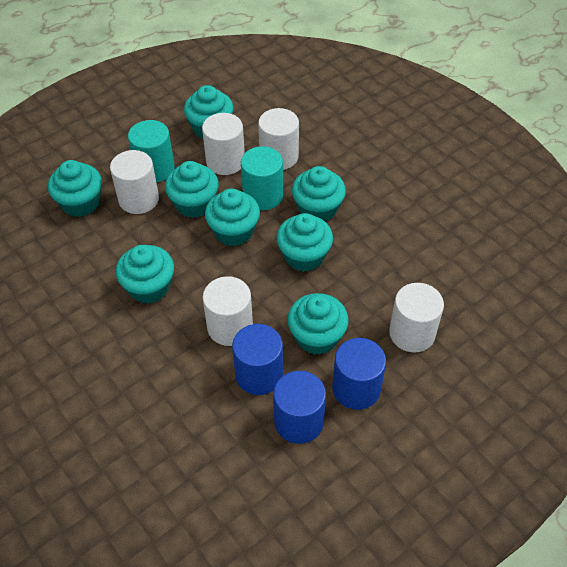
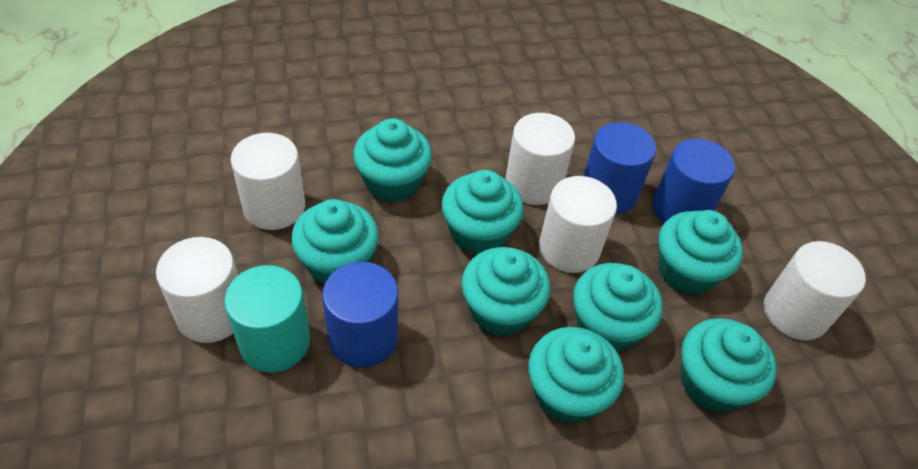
turquoise cylinder: [128,120,175,182] [241,146,283,210] = 2 -> [224,265,310,373] = 1

